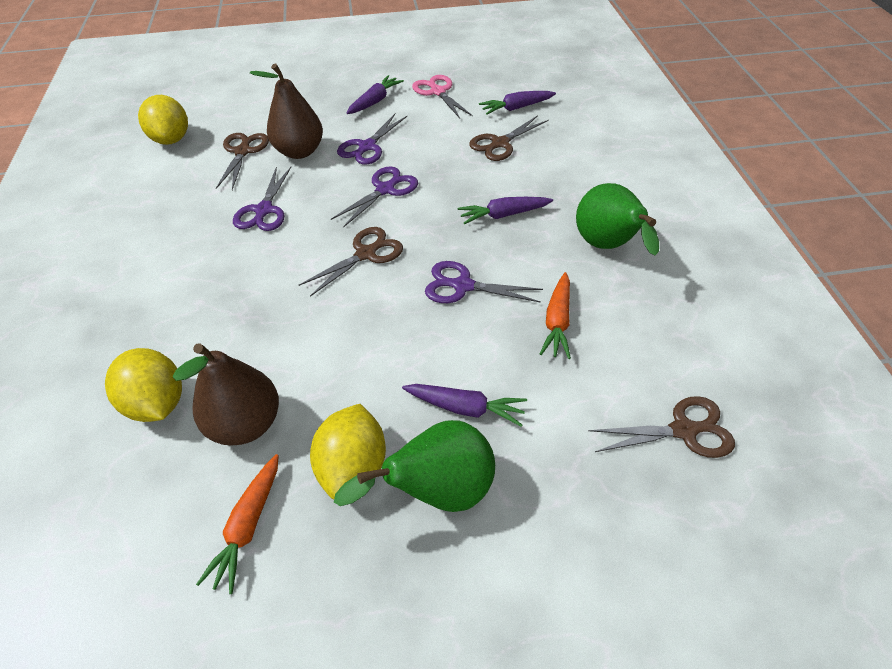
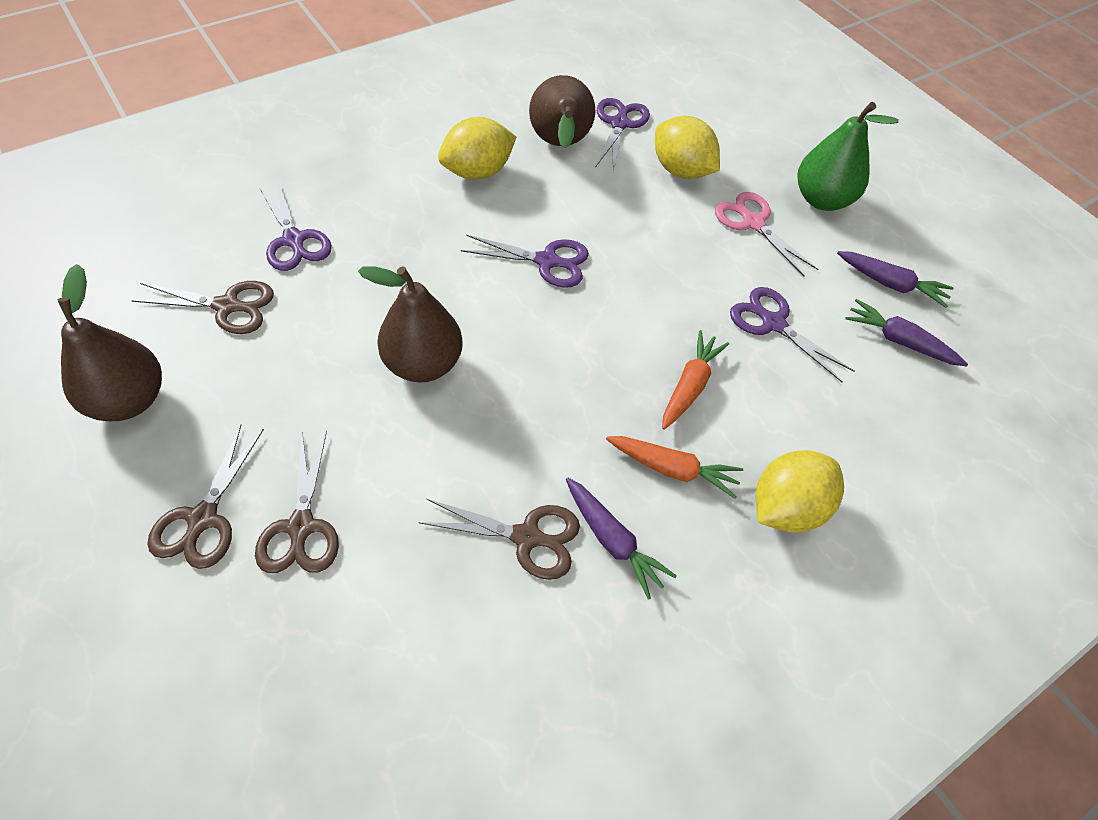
brown pear: [173,343,279,446] [250,63,323,159] = 2 -> [58,264,162,421] [358,266,463,383] [529,75,595,148] = 3
green pear: [334,420,495,512] [576,183,659,256] = 2 -> [798,102,899,211] = 1
purple carrot: [347,75,404,114] [402,384,527,427] [458,197,553,224] [479,91,556,115] = 4 -> [566,478,677,600] [837,251,954,308] [845,299,968,366] = 3

